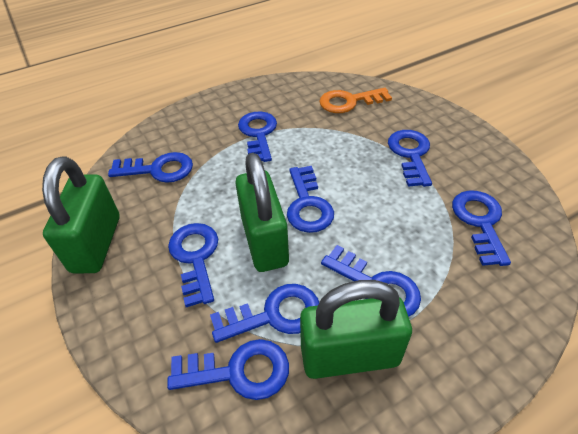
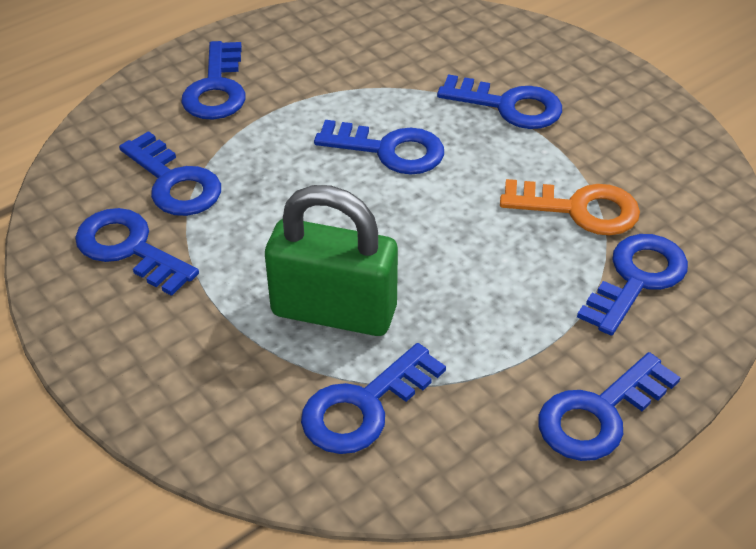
blue key: [108,152,193,183] [167,339,289,400] [168,223,218,307] [210,284,319,343] [238,111,277,162] [287,166,334,233] [321,245,421,317] [388,130,432,187] [452,191,511,266] = 9 -> [75,208,199,296] [119,131,221,216] [181,41,246,120] [301,343,446,454] [314,120,444,175] [437,74,562,129] [538,352,681,461] [577,234,688,336] = 8
green padlock: [42,156,120,273] [235,153,289,272] [300,280,412,379] = 3 -> [265,185,398,336] = 1

